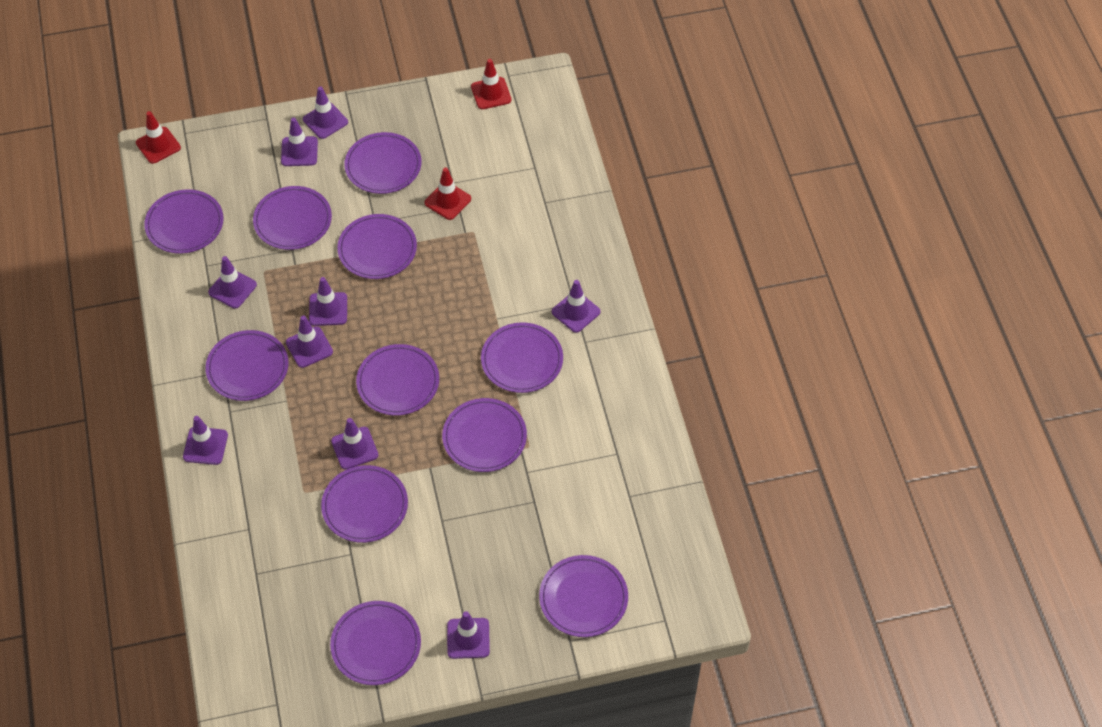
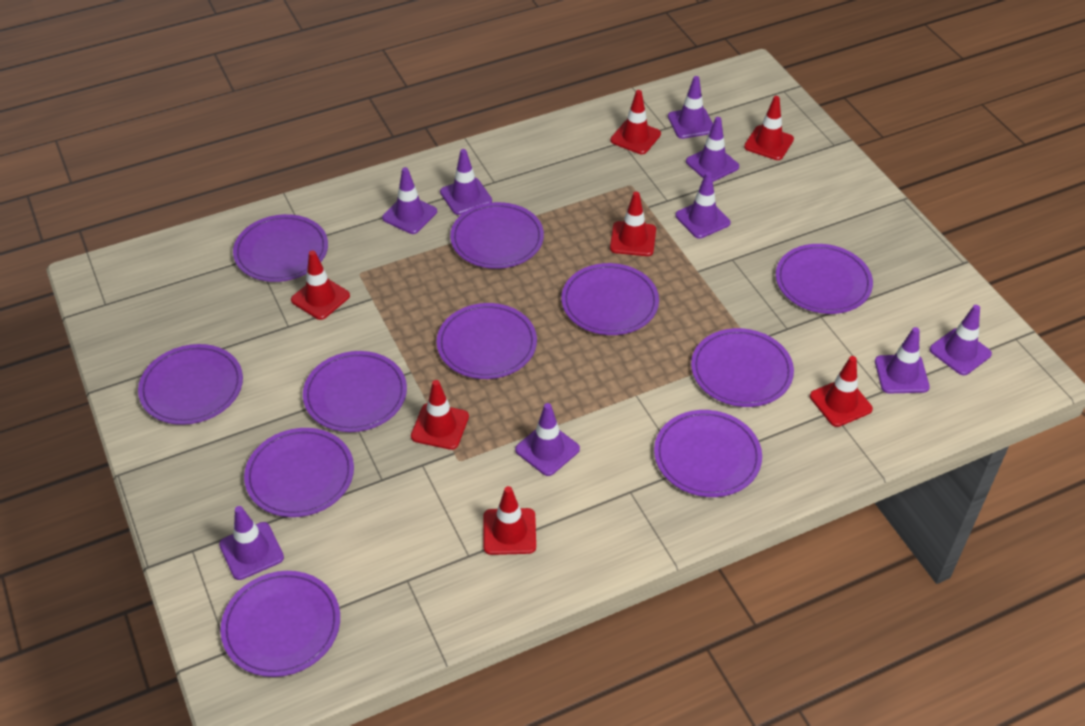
red traffic cone: [136,111,181,164] [425,167,471,220] [471,59,511,109] = 3 -> [291,250,350,320] [411,380,469,450] [483,486,536,555] [610,90,661,154] [610,192,656,256] [744,96,794,160] [810,356,873,427] = 7

